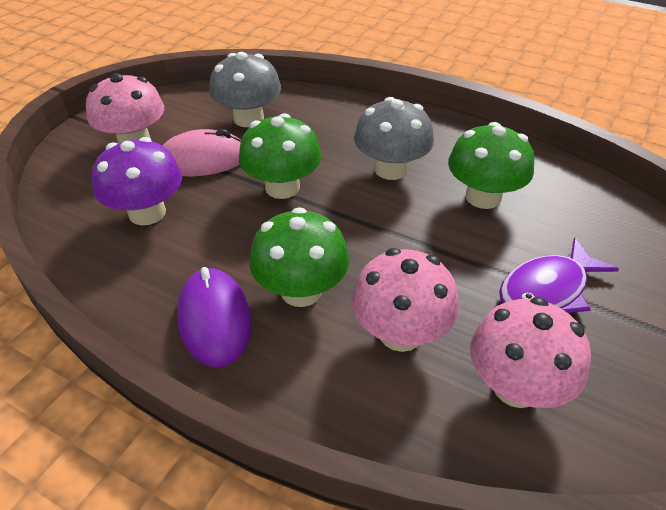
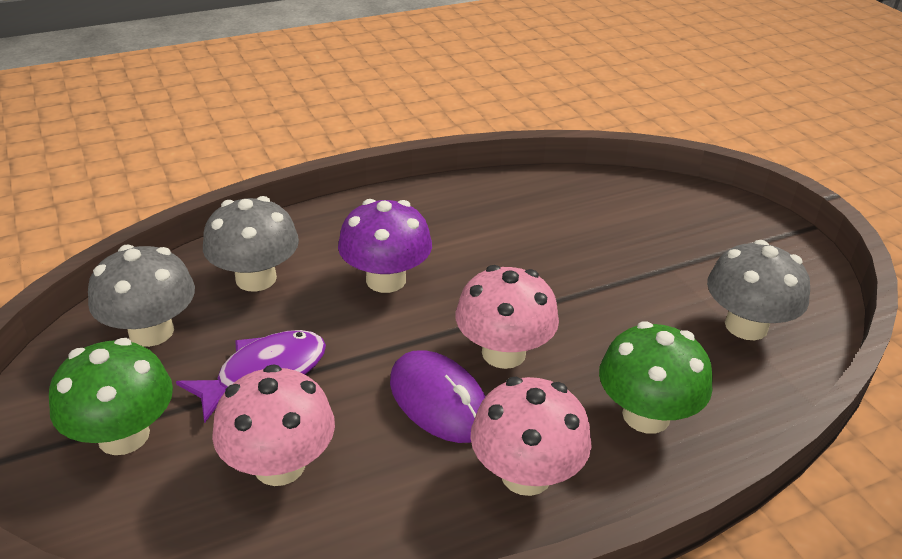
green mushroom: [239,113,322,199] [249,207,349,307] [448,122,534,209] = 3 -> [49,338,173,455] [599,321,713,433] = 2
grey mushroom: [209,52,281,127] [354,97,434,180] = 2 -> [88,245,195,347] [203,196,299,292] [707,240,810,340] = 3
pink mouse: [162,129,241,177] = 1 -> none = 0

